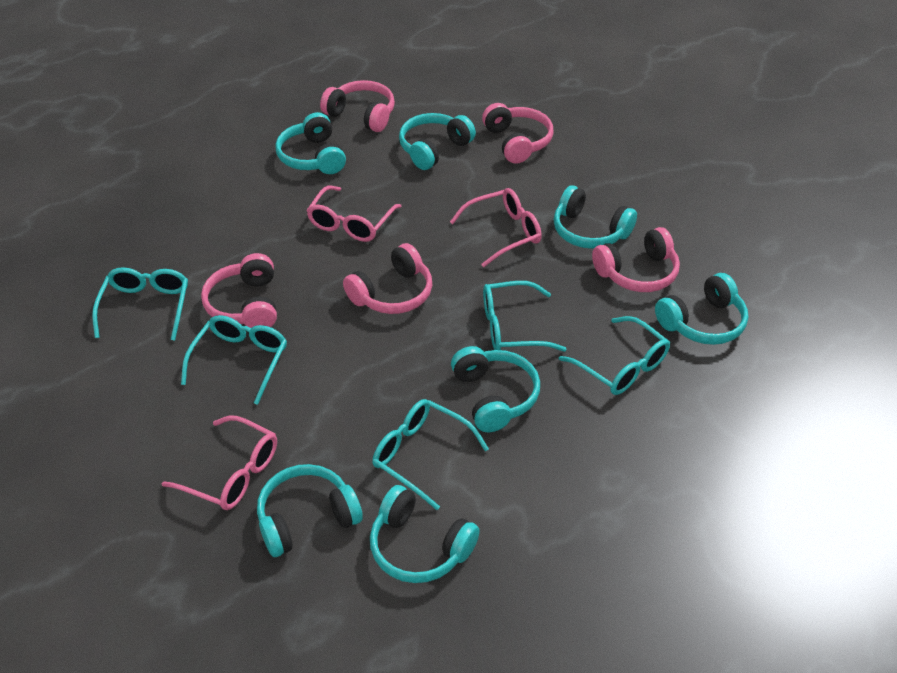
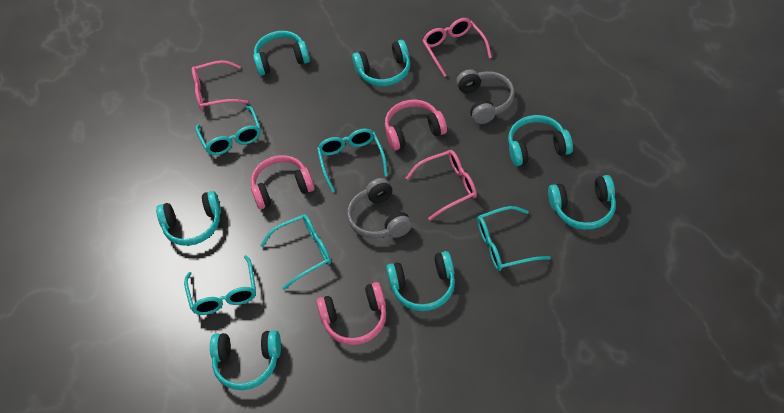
grey headphones: none = 0 -> [347,178,412,239] [456,69,515,124] = 2
pink headphones: [201,253,277,328] [320,80,395,132] [343,243,432,314] [482,103,553,164] [592,227,680,292] = 5 -> [251,155,314,209] [316,282,386,345] [385,100,447,151] = 3

